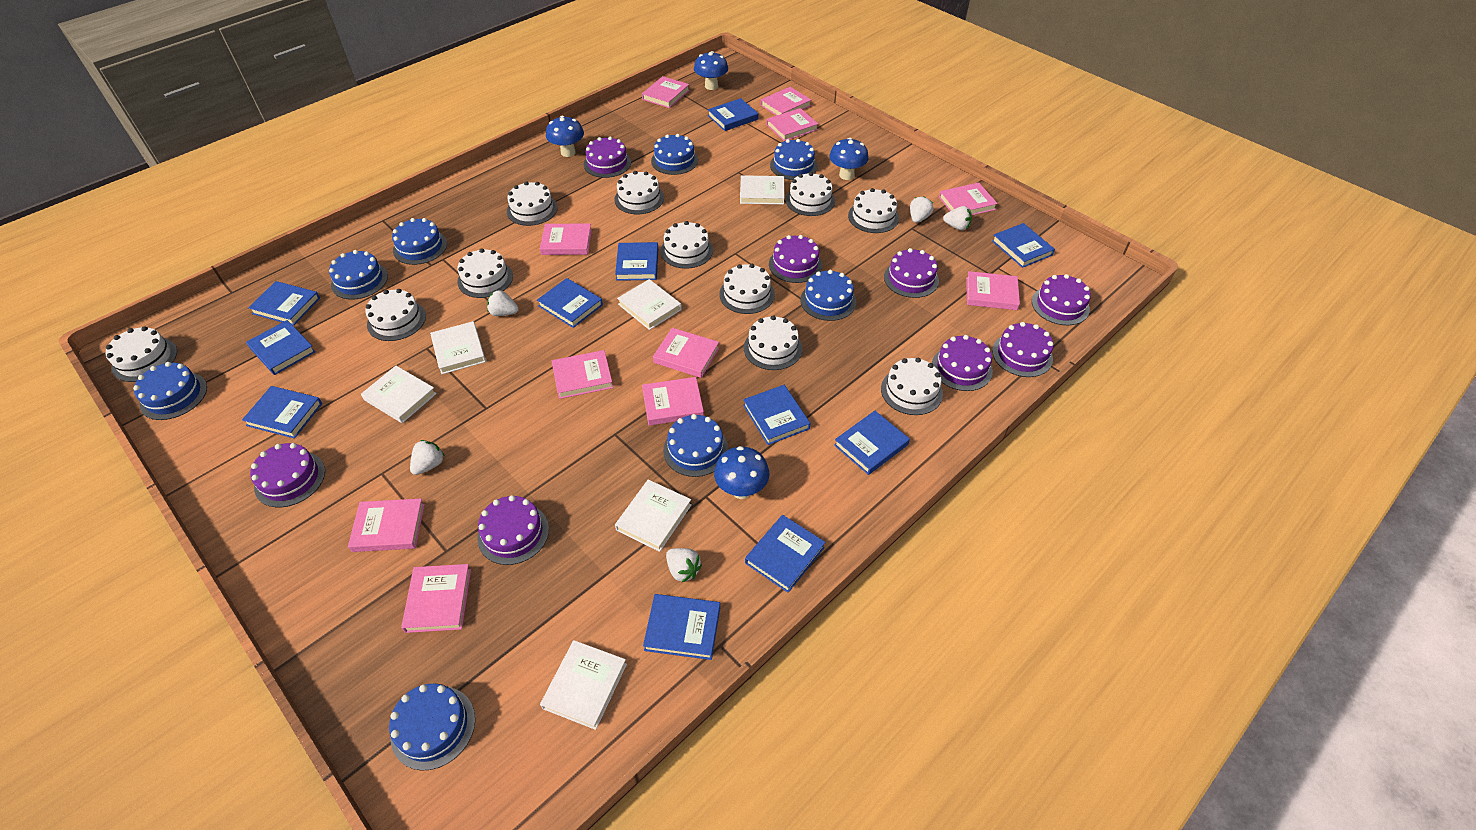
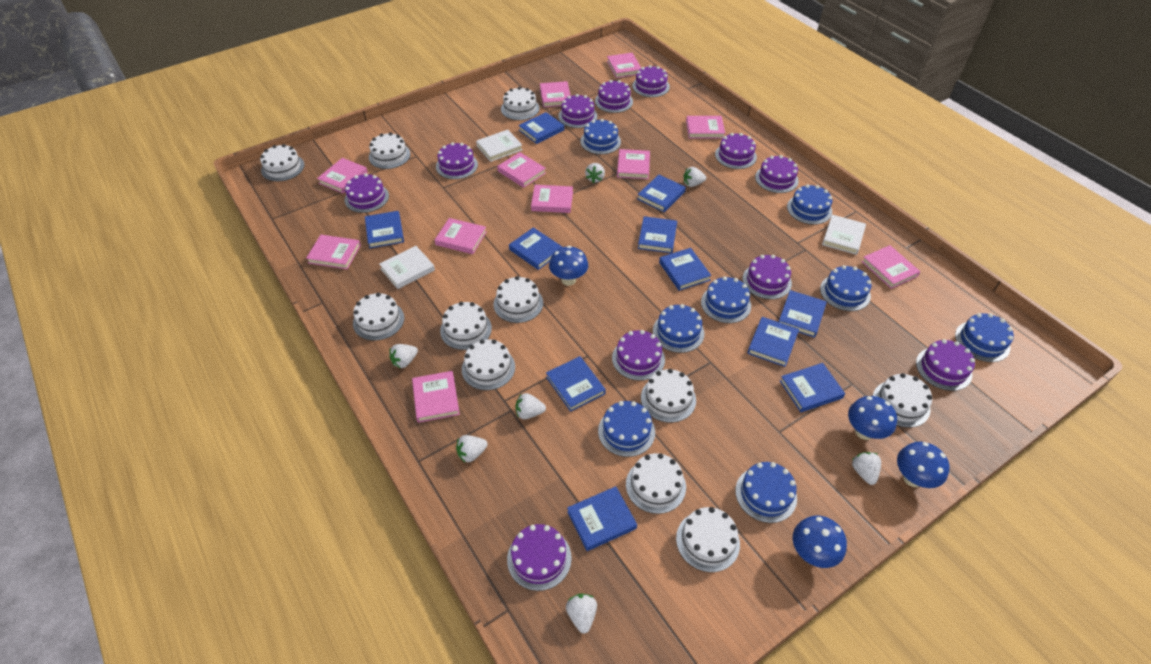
purple cake: [250,443,325,507] [477,495,549,565] [584,136,631,178] [769,235,822,283] [884,248,939,298] [932,335,993,391] [992,322,1054,377] [1032,274,1091,325] = 8 -> [345,173,389,213] [436,142,478,179] [507,524,572,591] [558,94,597,128] [595,80,633,113] [612,330,665,381] [632,65,670,97] [715,133,757,169] [743,255,792,299] [755,155,799,193] [916,339,975,391] = 11
white book: [361,366,437,423] [430,321,486,374] [540,640,627,730] [615,479,692,552] [617,279,682,330] [740,175,784,205] = 6 -> [379,246,435,289] [476,130,523,162] [822,215,866,255] = 3
white strawberry: [410,440,445,475] [487,290,519,316] [666,548,702,582] [910,196,933,223] [943,206,972,231] = 5 -> [389,344,418,368] [456,435,488,462] [515,393,546,419] [566,594,597,634] [585,163,605,183] [683,167,706,187] [852,452,881,485] = 7

